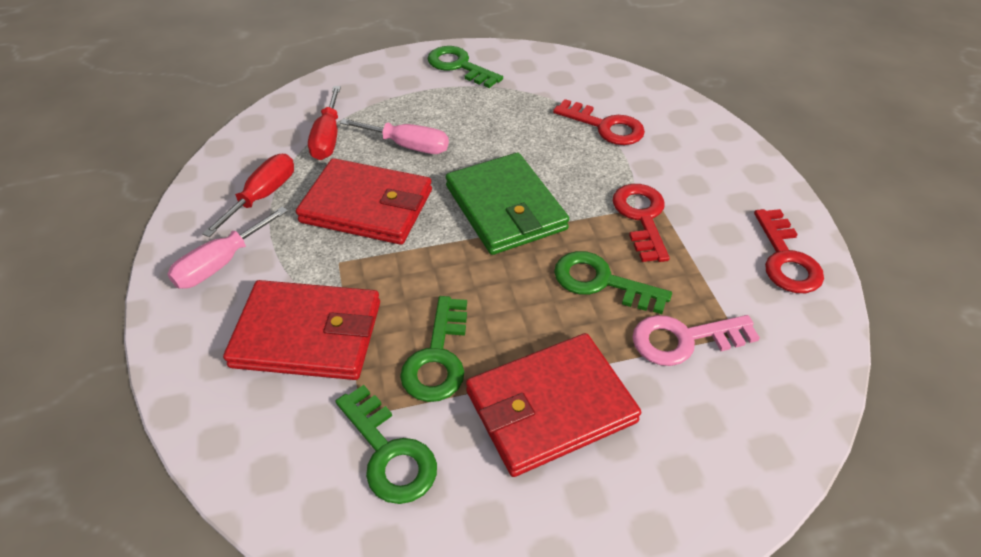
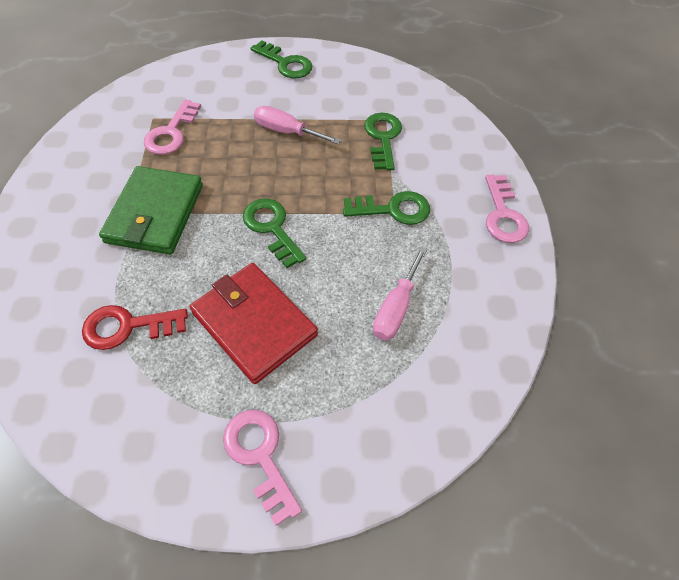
pink key: [632,315,760,366] = 1 -> [144,99,201,155] [223,410,302,526] [485,174,529,243] = 3
red key: [553,99,645,145] [613,184,670,262] [754,209,824,293] = 3 -> [82,305,188,350] = 1
red screwdriver: [202,154,294,237] [308,86,341,160] = 2 -> none = 0
red wallet: [223,280,380,380] [296,158,432,245] [466,333,641,477] = 3 -> [190,263,318,384] = 1

